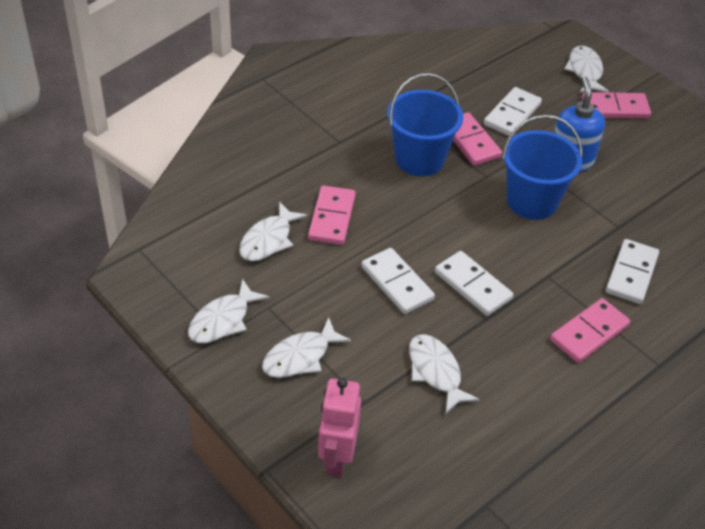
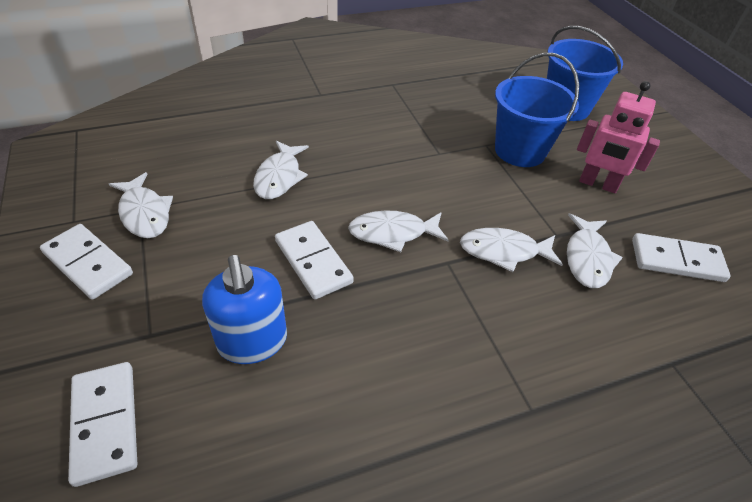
pink domino: [308,186,356,245] [453,112,502,166] [550,298,630,363] [582,92,651,118] = 4 -> none = 0

